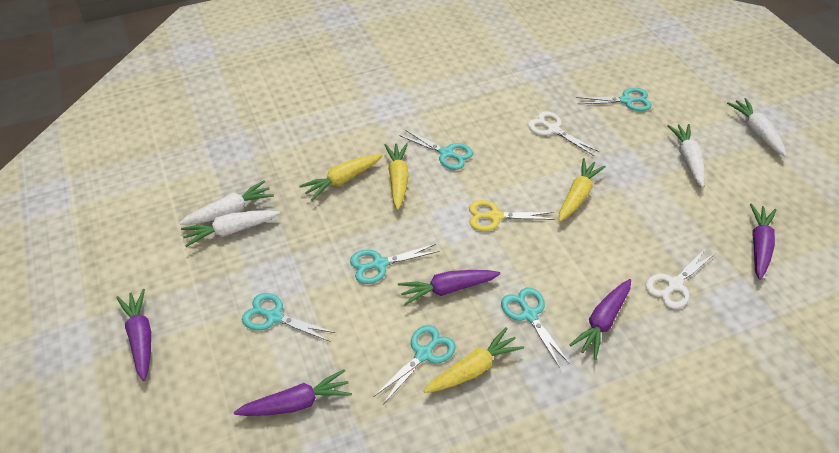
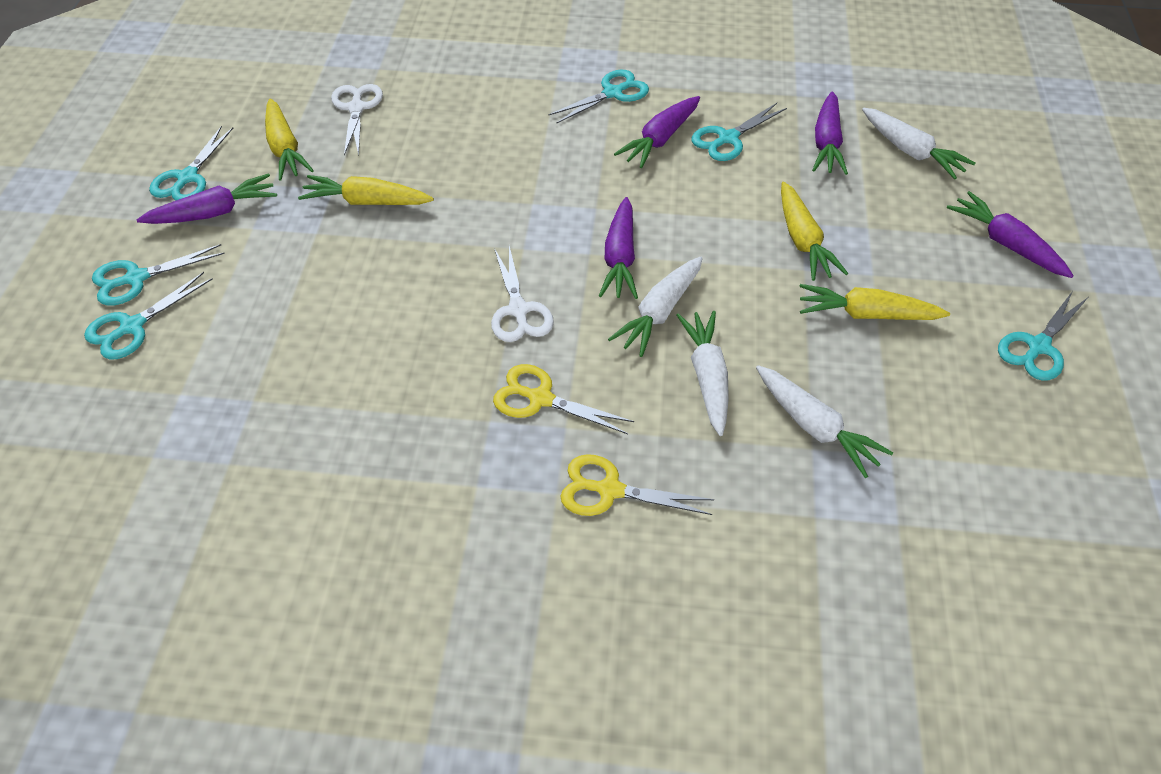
yellow scissors: [469,200,555,231] = 1 -> [493,364,634,434] [560,454,714,516] = 2

